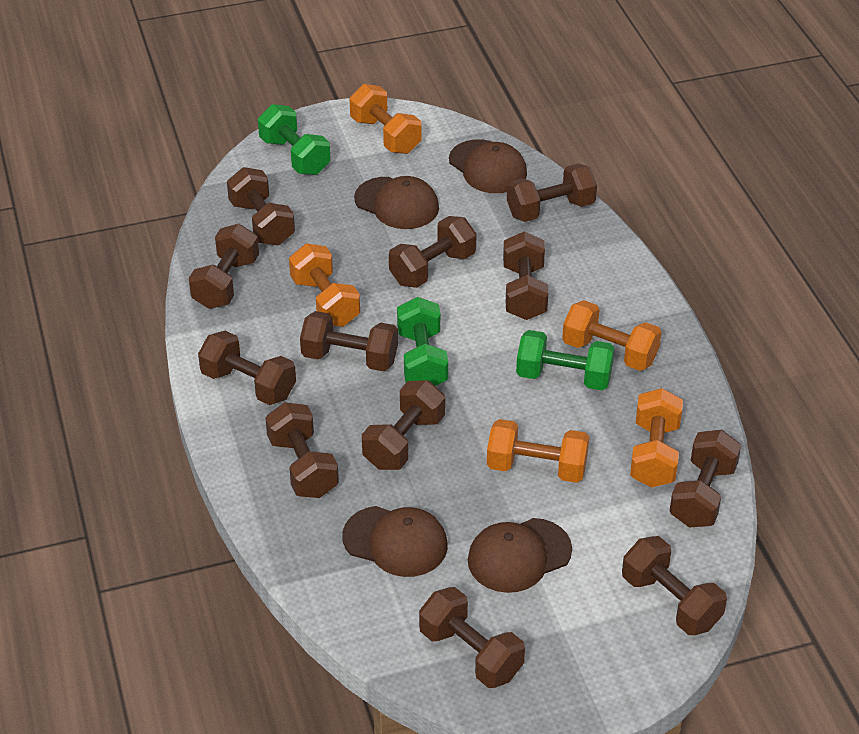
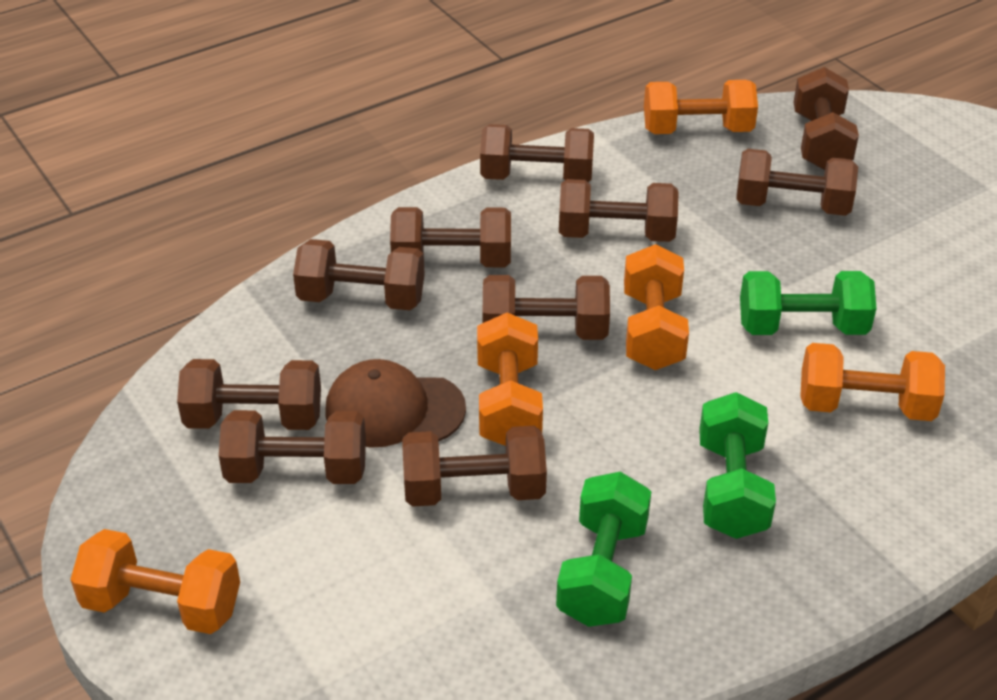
brown cap: [342,506,448,577] [354,176,439,229] [449,139,527,193] [468,518,572,593] = 4 -> [325,359,466,448] = 1
brown dumbbell: [189,224,259,309] [198,331,296,405] [227,167,295,245] [265,402,339,498] [300,311,398,371] [362,380,445,470] [389,216,477,288] [419,587,525,688] [503,231,548,320] [507,164,597,222] [622,536,727,635] [669,430,741,528] = 12 -> [177,359,321,430] [219,410,366,484] [293,239,425,310] [390,207,511,267] [402,426,547,507] [480,124,594,182] [483,275,610,340] [559,179,679,242] [736,149,858,216] [794,67,859,170] = 10

